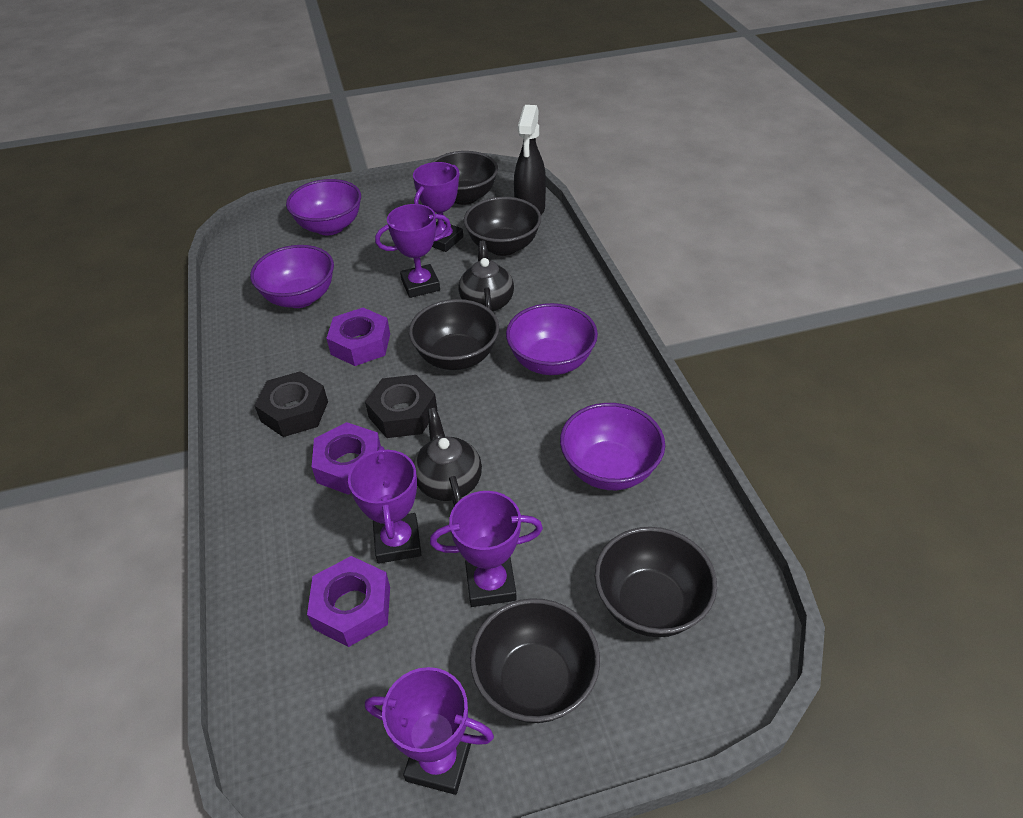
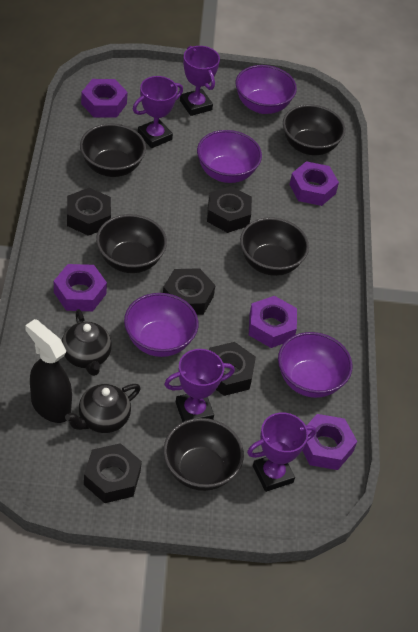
black nut: [254,371,328,437] [365,375,437,438] = 2 -> [67,188,111,236] [84,443,142,503] [163,268,215,315] [207,186,252,233] [209,342,256,396] = 5
purple nut: [307,556,390,647] [312,422,381,495] [326,308,390,366] = 3 -> [54,264,107,311] [81,79,128,117] [249,296,297,348] [289,161,339,206] [302,414,357,470] = 5
purple trophy: [348,446,422,563] [365,667,494,795] [375,204,451,298] [413,162,463,252] [430,491,543,607] = 5 -> [133,76,183,148] [164,349,235,422] [180,46,220,116] [247,412,316,492] = 4

